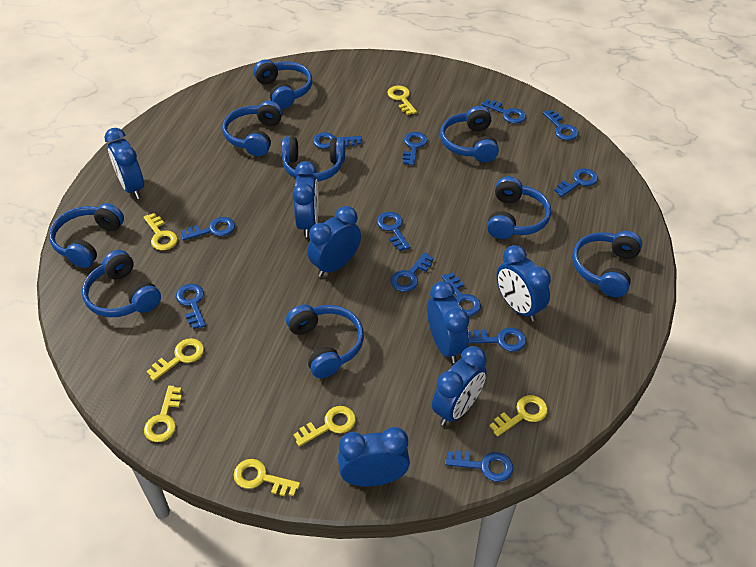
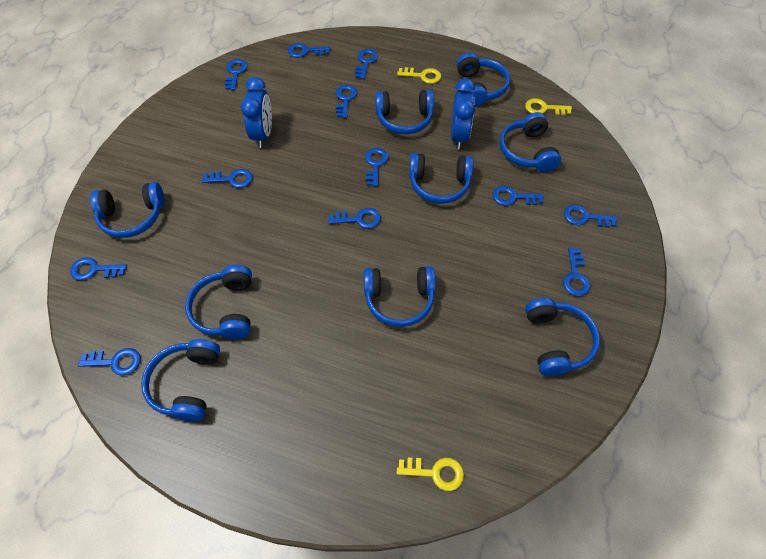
blue clock: [104,128,144,199] [292,161,319,237] [308,206,361,277] [338,427,410,487] [427,281,469,363] [432,346,487,426] [497,245,551,322] = 7 -> [241,77,272,148] [451,78,475,149] = 2
yellow key: [144,213,178,251] [144,386,182,442] [147,338,204,381] [234,459,300,496] [293,406,356,447] [387,86,417,115] [490,395,548,437] = 7 -> [397,67,441,84] [397,458,464,491] [525,98,572,115] = 3

